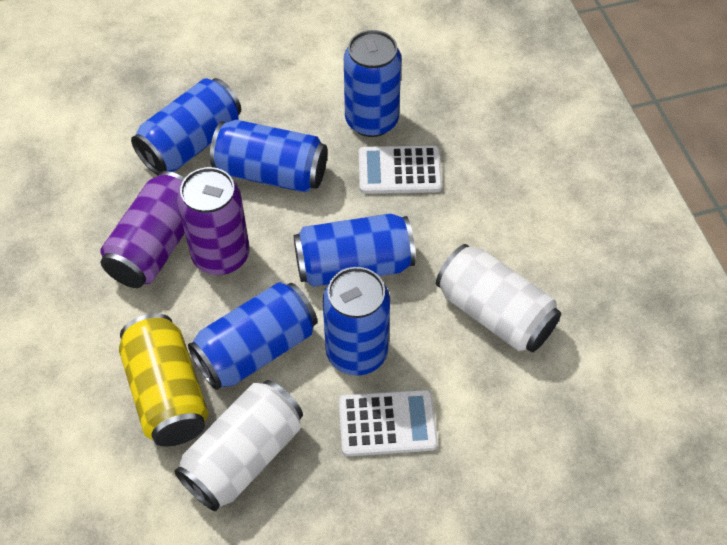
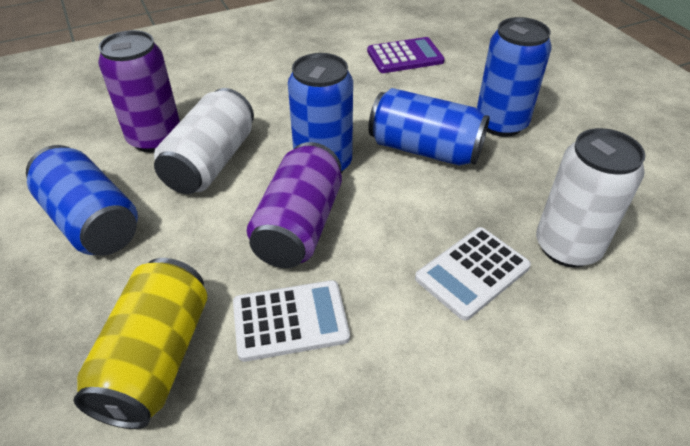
blue can: [131,78,241,175] [188,283,317,390] [210,120,327,193] [294,213,416,287] [323,267,390,375] [344,30,402,137] = 6 -> [26,145,138,256] [288,53,353,173] [368,88,490,166] [477,17,552,137] = 4
purple calculator: none = 0 -> [367,37,445,73] = 1

